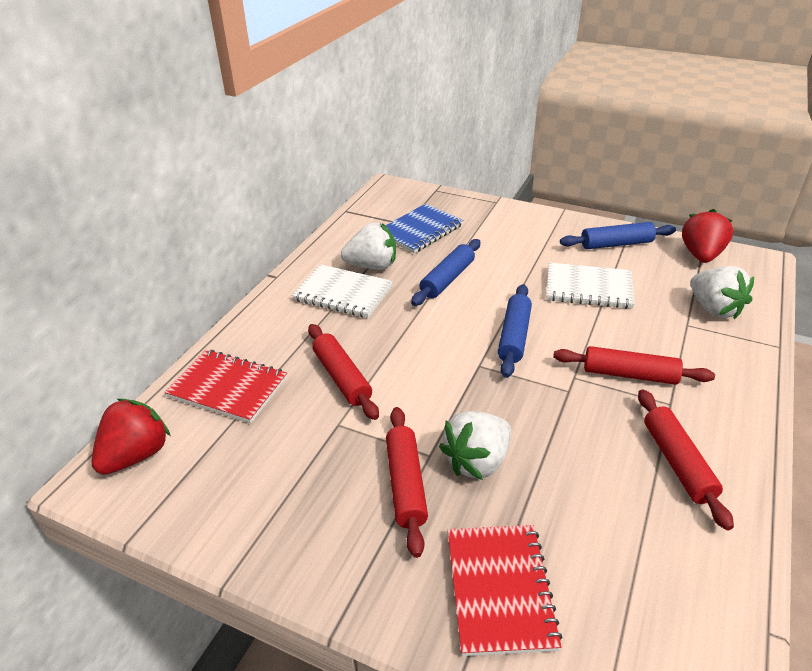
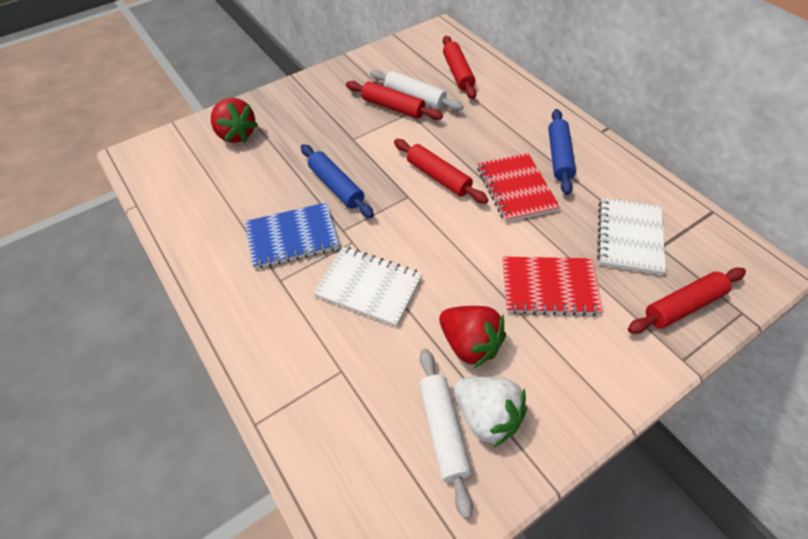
blue rolling pin: [411,239,480,306] [498,284,532,378] [560,222,676,249] = 3 -> [301,144,374,218] [548,109,576,195] = 2
white rolling pin: none = 0 -> [370,70,463,111] [419,349,473,519] = 2
white strawberry: [341,222,396,270] [439,411,511,480] [690,266,754,320] = 3 -> [453,377,527,448] = 1

